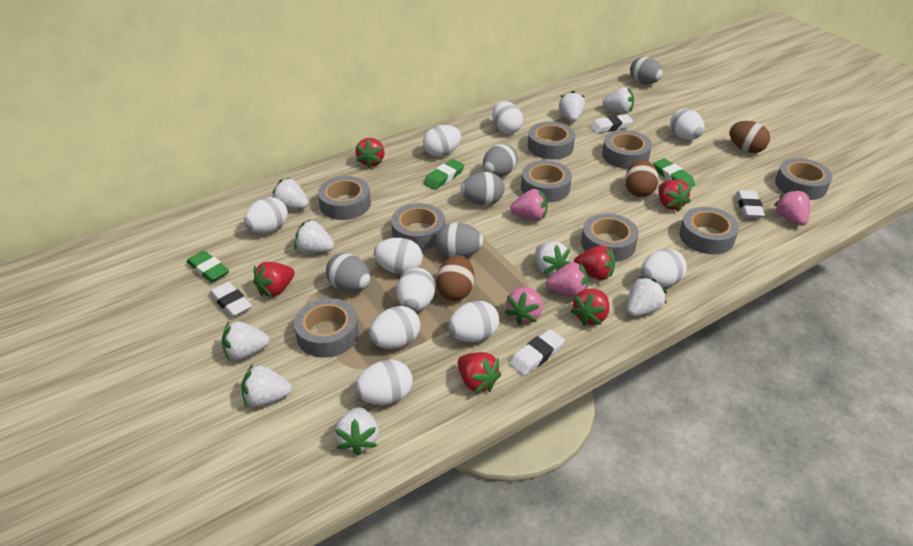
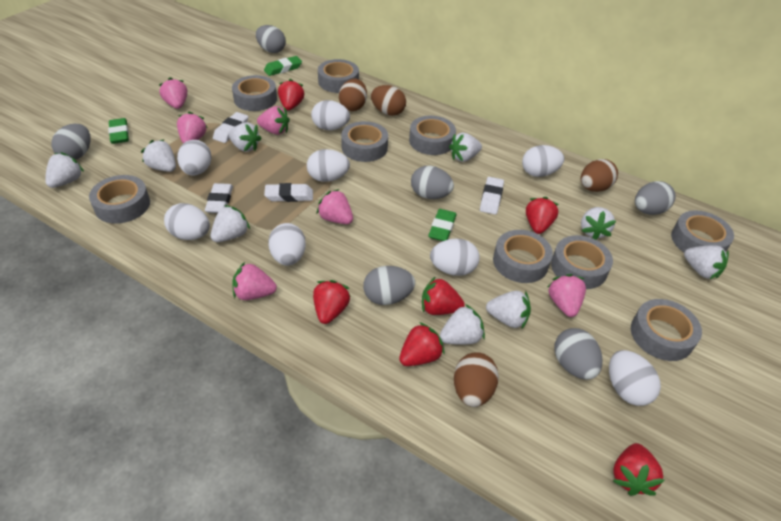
brown egg: [436,256,474,301] [625,160,659,197] [729,121,770,153] = 3 -> [339,79,367,111] [371,85,406,116] [454,352,499,407] [581,159,618,192] = 4
grey egg: [326,253,371,292] [436,223,483,257] [461,172,504,205] [483,144,517,177] [630,56,663,84] = 5 -> [51,124,91,160] [256,25,286,53] [363,266,415,305] [411,166,454,199] [555,328,602,380] [635,181,676,215] = 6
pink strawberry: [505,287,542,325] [510,189,548,221] [546,261,589,298] [773,189,810,226] = 4 -> [159,77,187,109] [177,112,208,144] [232,262,277,300] [257,106,290,135] [317,189,353,224] [548,274,586,317] = 6
white egg: [244,197,288,233] [355,360,413,405] [369,306,421,349] [374,238,423,275] [397,268,435,312] [423,125,461,157] [448,301,499,342] [492,101,523,134] [641,249,687,287] [670,109,705,140] = 10 -> [164,203,210,240] [177,140,212,176] [268,223,306,265] [307,149,350,182] [311,100,350,130] [430,239,480,276] [522,145,564,177] [609,350,661,406] = 8

